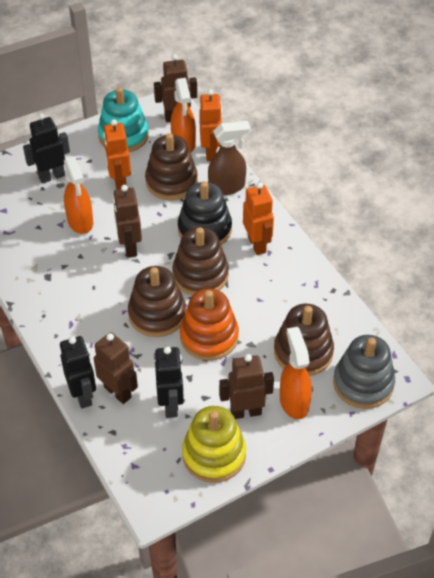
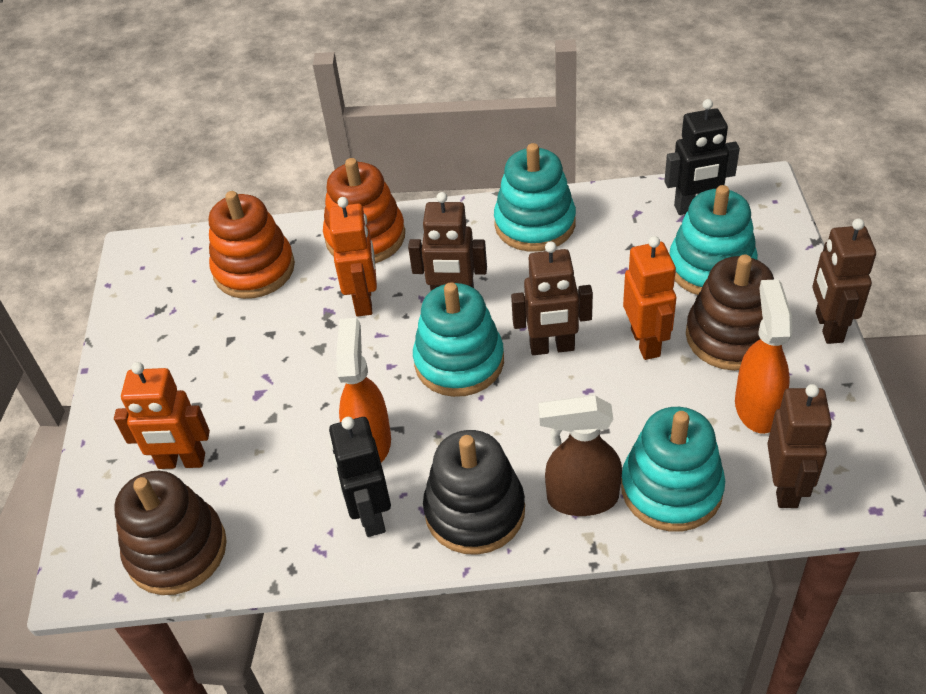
black robot: [23,113,70,184] [60,336,96,409] [155,346,184,418] = 3 -> [329,417,391,537] [664,99,740,215] = 2
brown stacking toy: [128,266,186,337] [145,133,198,200] [172,227,229,296] [274,304,334,376] = 4 -> [114,471,227,595] [686,255,774,371] = 2
grey stacking toy: [333,335,395,409] = 1 -> none = 0
orange spray bottle: [64,156,93,234] [171,78,196,153] [280,327,312,419] = 3 -> [336,318,391,463] [735,279,792,434] = 2
orange stacking toy: [180,288,239,361] = 1 -> [209,191,295,299] [323,158,405,263] = 2
turquoise stacking toy: [98,87,149,152] = 1 -> [413,282,504,397] [494,143,576,252] [621,407,725,532] [670,185,758,295] = 4
yellow stacking toy: [182,406,246,483] = 1 -> none = 0

